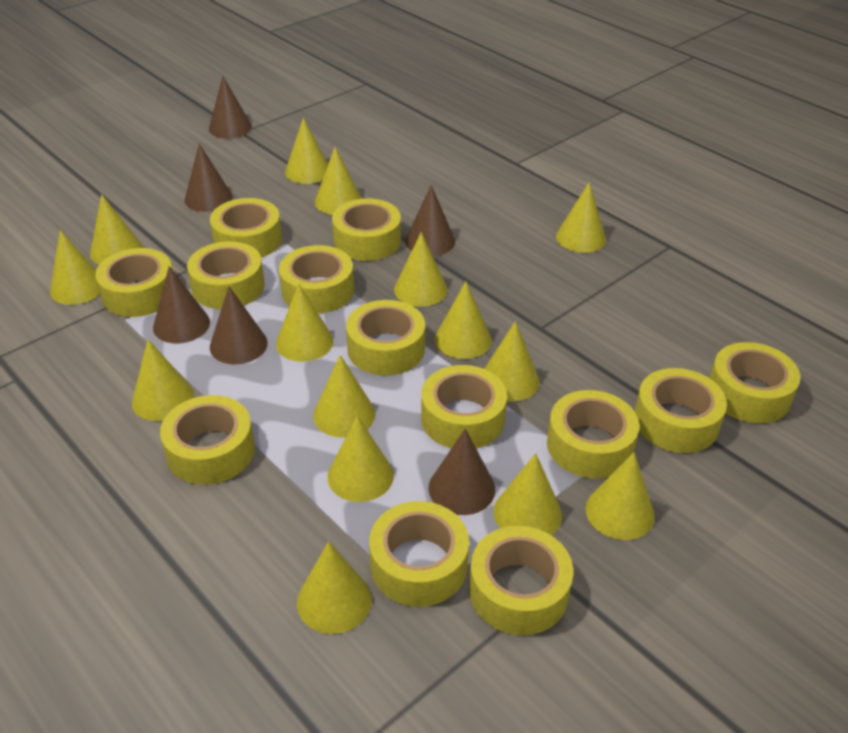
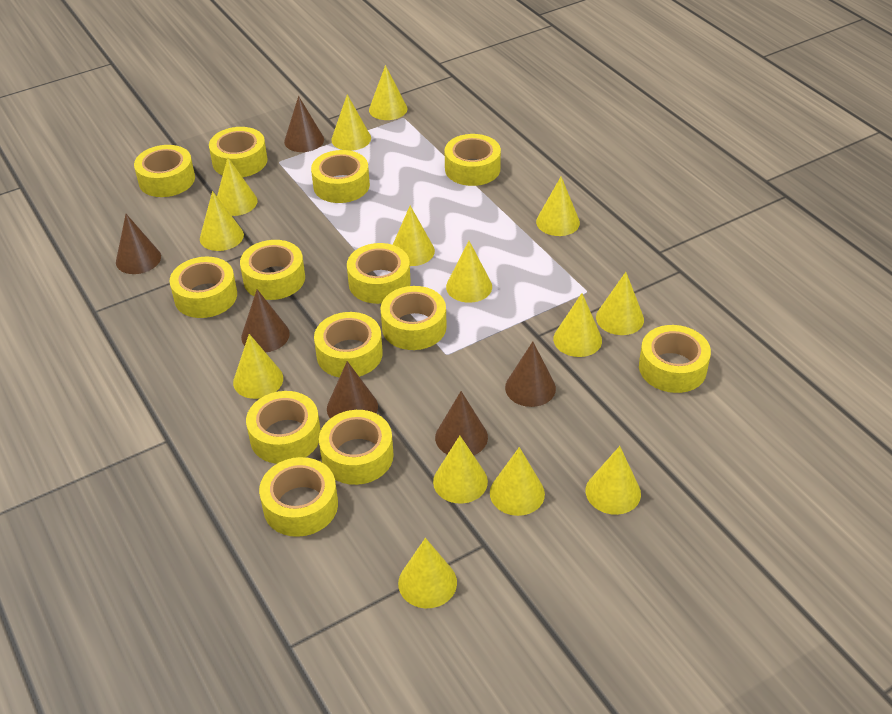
yellow cone: [50,230,100,305] [90,194,143,265] [132,339,194,421] [276,283,333,362] [285,118,328,184] [297,542,372,634] [313,355,375,438] [315,147,362,215] [328,416,394,502] [394,232,447,307] [435,281,492,359] [484,321,540,402] [493,453,562,535] [556,182,606,253] [586,452,655,540] = 15 -> [200,191,244,251] [217,157,258,216] [233,334,283,399] [331,94,371,151] [369,65,407,120] [393,206,435,266] [398,538,457,608] [433,436,488,504] [446,241,492,303] [490,447,545,516] [536,177,580,236] [553,293,602,357] [586,446,641,515] [596,272,644,335] = 14

